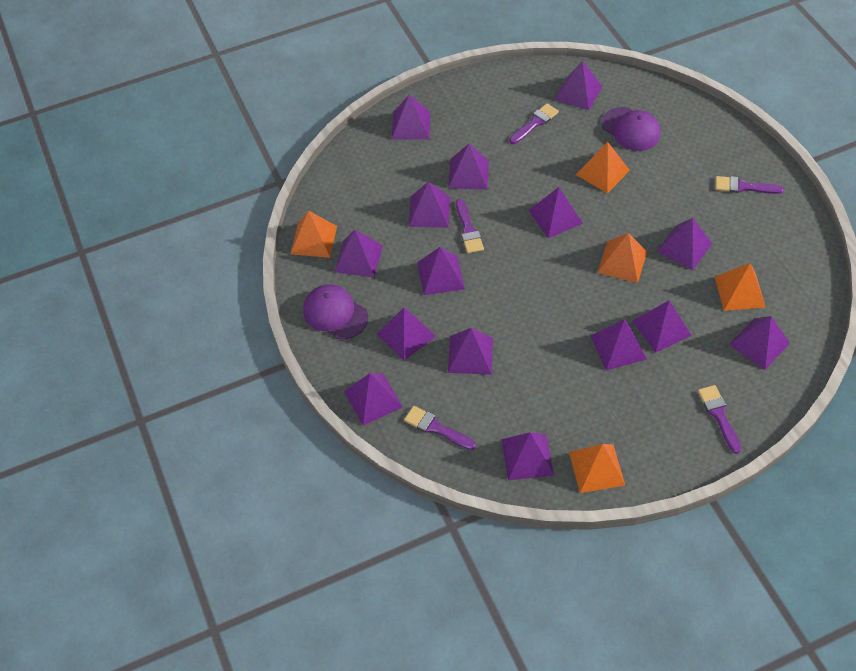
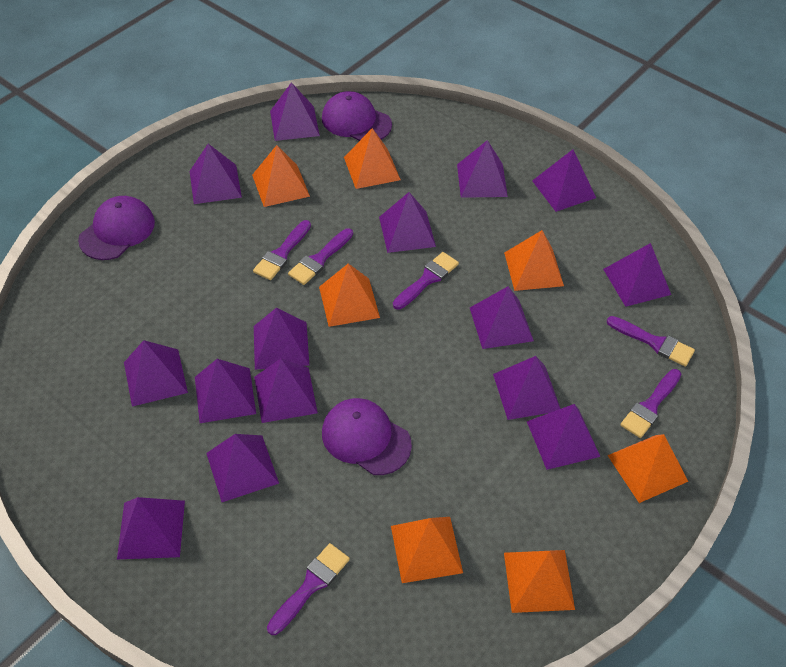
orange pyramid: [291,211,337,258] [569,444,626,493] [576,142,630,193] [597,233,647,283] [715,263,766,311] = 5 -> [252,145,310,207] [319,264,380,327] [344,128,401,189] [391,517,463,583] [504,230,564,291] [504,550,575,613] [607,434,688,503] = 7
purple brush: [404,406,476,450] [456,199,484,253] [509,103,559,144] [698,385,741,454] [715,176,784,194] = 5 -> [253,220,311,280] [267,543,350,635] [288,228,353,285] [393,252,459,310] [607,316,695,366] [620,369,681,438] = 6
purple cap: [303,284,368,339] [602,107,661,151] = 2 -> [78,196,155,260] [322,91,392,141] [322,398,412,475] = 3

